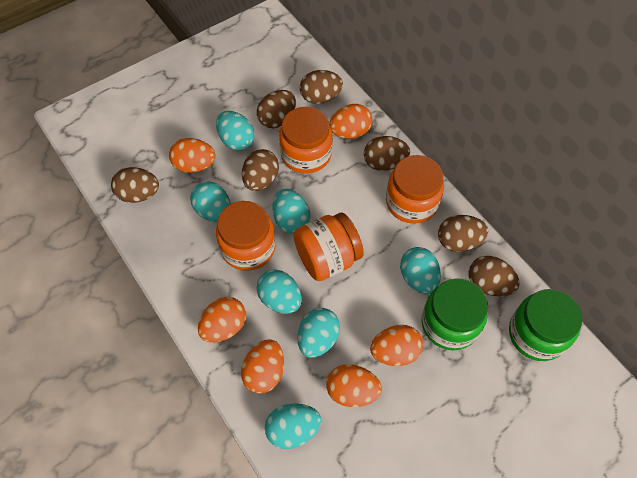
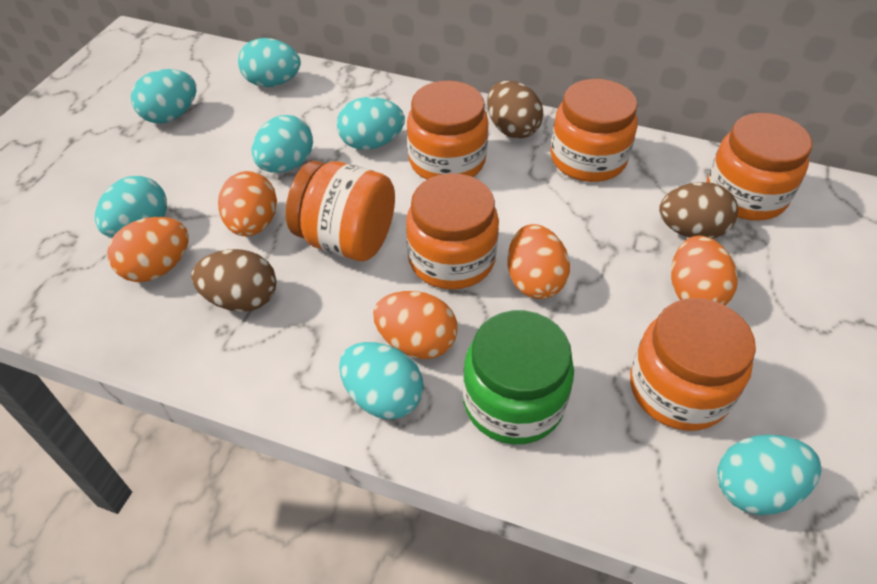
brown egg: [111,167,159,203] [242,149,279,191] [257,90,296,128] [300,70,343,104] [364,136,410,171] [438,215,488,252] [468,256,520,297] = 7 -> [191,249,276,312] [487,81,543,139] [659,182,738,239] = 3
green jar: [422,278,488,350] [509,289,582,361] = 2 -> [463,310,574,444] = 1
orange egg: [169,138,216,173] [198,297,246,342] [241,339,284,394] [326,364,382,407] [329,104,372,139] [370,325,424,366] = 6 -> [107,217,189,282] [218,171,277,237] [373,291,458,359] [508,224,570,299] [671,236,738,305] = 5
orange jar: [216,201,275,271] [279,107,333,174] [293,212,364,281] [386,155,444,224] = 4 -> [286,161,395,261] [406,173,499,289] [407,81,489,179] [550,79,637,182] [630,298,756,431] [707,113,812,220] = 6

